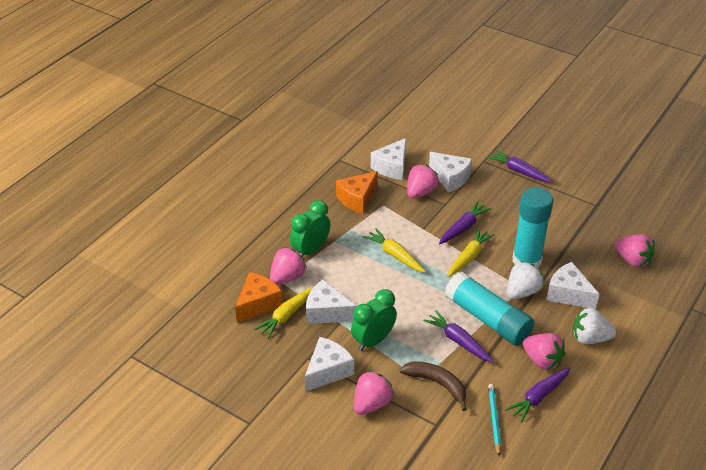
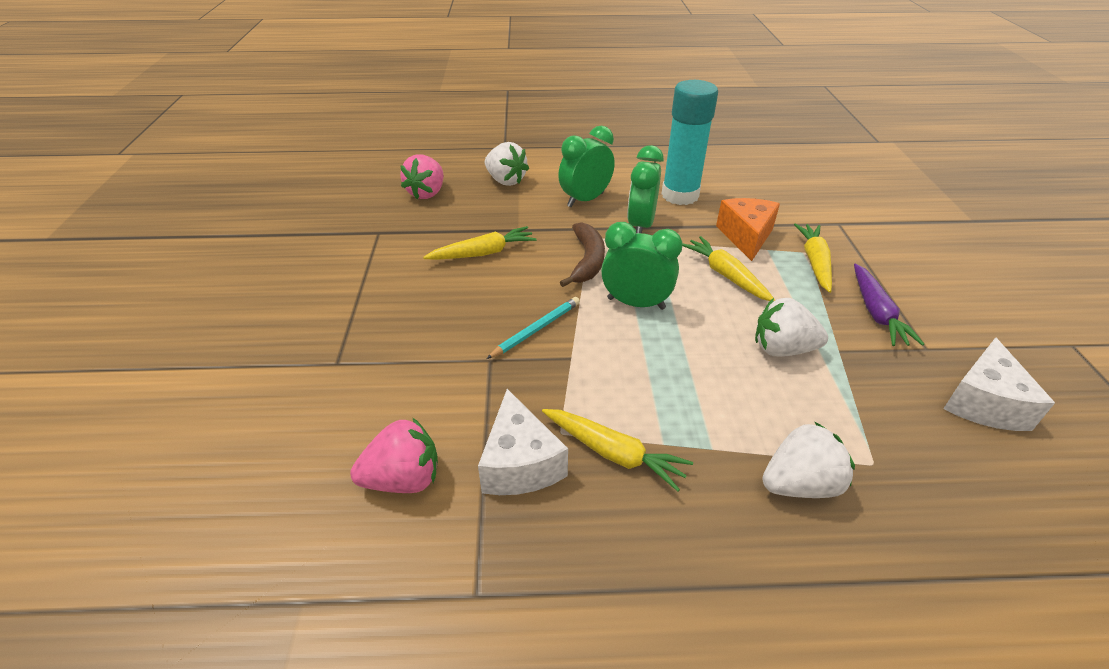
green clock: [290,200,330,257] [351,289,397,351] = 2 -> [558,126,615,207] [601,222,683,310] [627,145,664,233] = 3
orange cheese: [235,272,283,323] [336,171,378,214] = 2 -> [716,198,780,261] = 1
pink strawberry: [270,247,307,285] [354,371,394,415] [407,165,439,198] [523,333,565,370] [615,234,655,268] = 5 -> [350,418,438,493] [400,155,444,199] = 2
purple carrot: [423,310,494,362] [439,201,491,244] [487,150,553,182] [505,367,571,422] = 4 -> [854,264,924,346] = 1
turquoise glue stick: [444,271,534,346] [512,187,553,268] = 2 -> [662,80,718,205] = 1
white cheese: [305,337,354,392] [306,279,357,324] [371,138,406,180] [429,152,472,192] [546,262,600,309] = 5 -> [478,389,568,495] [943,337,1055,431] = 2
white strawberry: [507,261,544,299] [573,308,616,344] = 2 -> [485,142,529,186] [755,298,828,357] [762,422,855,498] = 3
yellow carrot: [254,286,314,339] [364,228,426,273] [448,228,495,277] = 3 -> [423,226,537,260] [542,409,693,491] [683,236,775,301] [794,223,832,293] = 4

